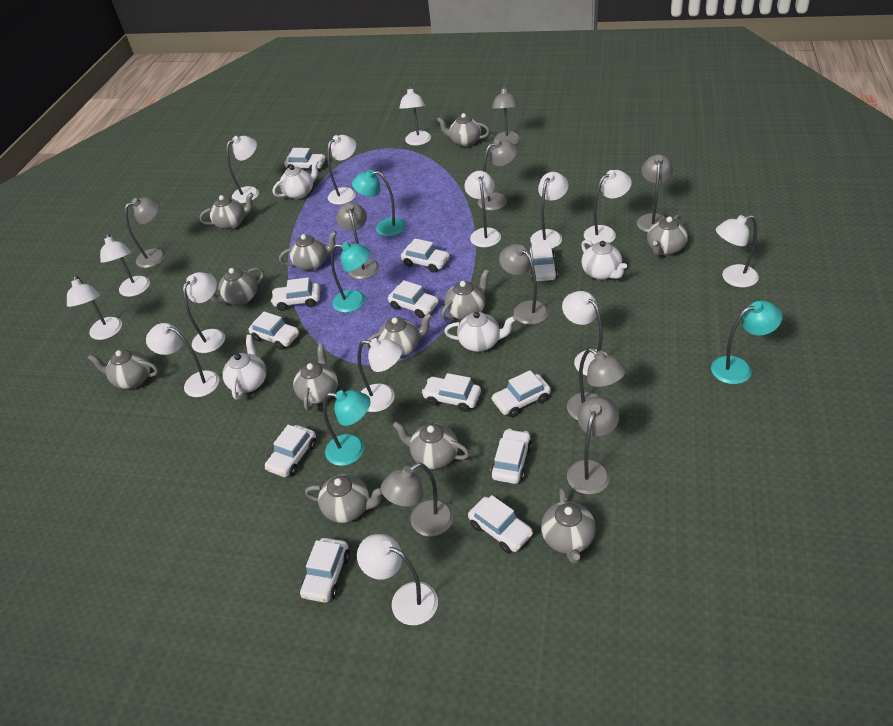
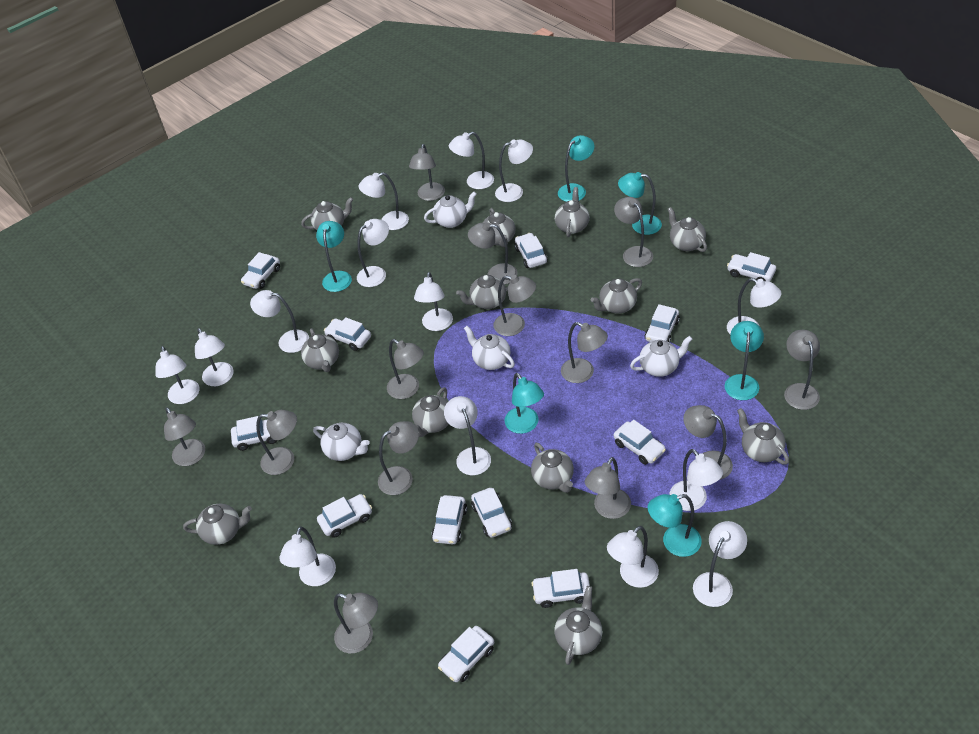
grey lamp: [125,197,166,268] [336,202,379,279] [381,463,453,537] [478,139,517,211] [492,85,520,144] [499,244,548,325] [567,348,626,420] [567,396,619,494] [637,154,673,233] = 9 -> [164,408,205,466] [256,410,297,475] [334,593,378,653] [378,421,419,495] [387,339,424,399] [409,144,445,201] [468,222,517,285] [493,275,536,336] [561,322,608,383] [585,457,631,519] [614,197,653,267] [683,405,733,480] [784,330,820,410] = 13
turquoise lamp: [323,390,371,466] [331,242,370,313] [352,169,406,237] [711,300,782,384] = 4 -> [316,221,352,292] [504,373,544,434] [558,135,595,202] [618,172,662,235] [648,494,702,557] [725,321,764,400] = 6

